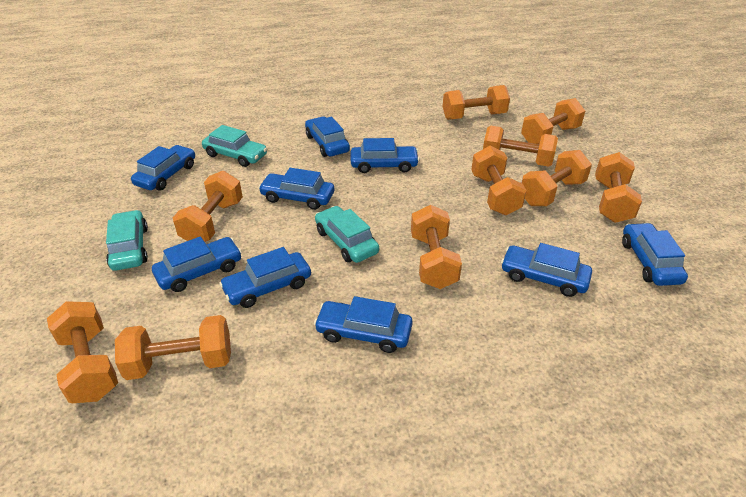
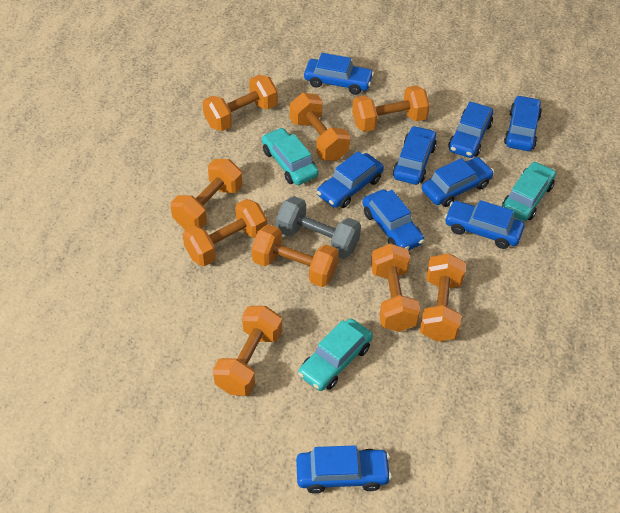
grey dumbbell: none = 0 -> [276,196,361,259] = 1
orange dumbbell: [47,301,118,403] [115,315,231,380] [173,171,243,242] [411,205,462,289] [443,85,510,120] [471,146,526,215] [483,126,558,167] [521,98,585,144] [522,150,592,206] [595,152,642,223] = 10 -> [171,159,242,229] [183,199,267,266] [203,75,278,131] [213,306,282,396] [251,225,339,287] [290,93,350,161] [352,85,430,132] [371,243,420,332] [420,253,466,342] = 9

